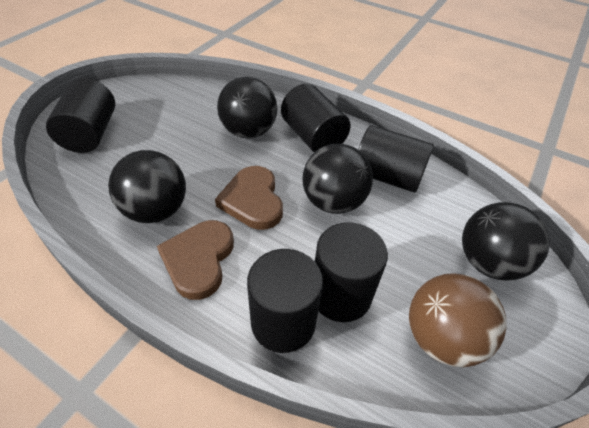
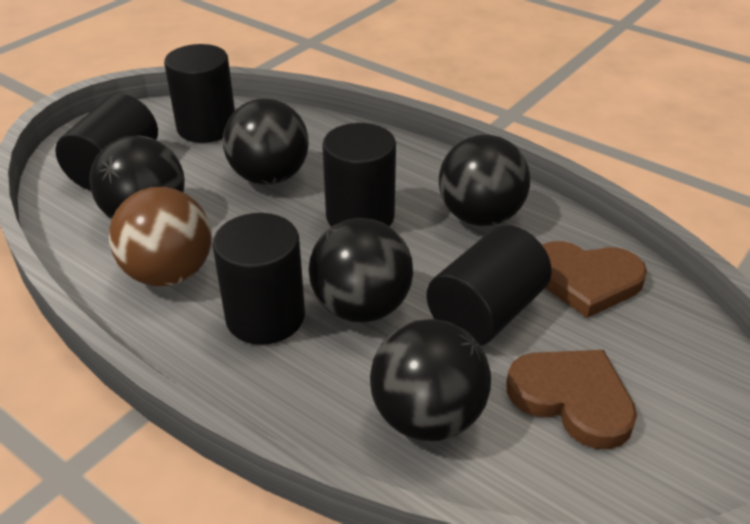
black ball: [108,150,186,223] [217,77,277,139] [302,144,373,214] [462,202,550,280] = 4 -> [89,136,185,219] [223,98,309,185] [309,218,413,322] [370,319,491,441] [439,135,530,226] = 5

